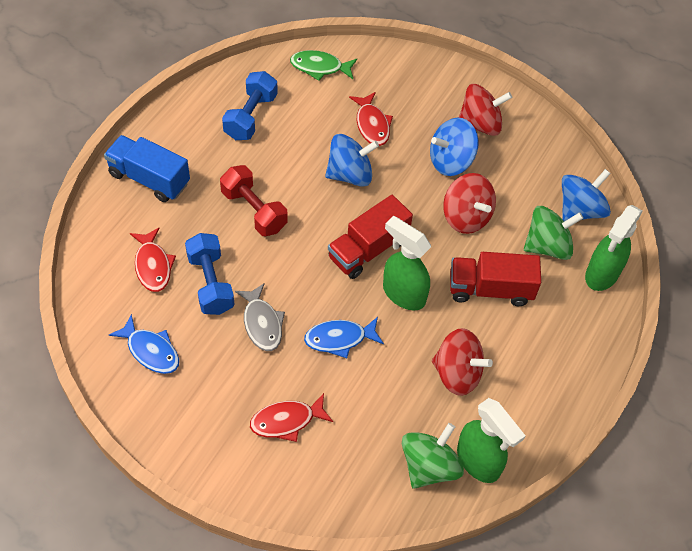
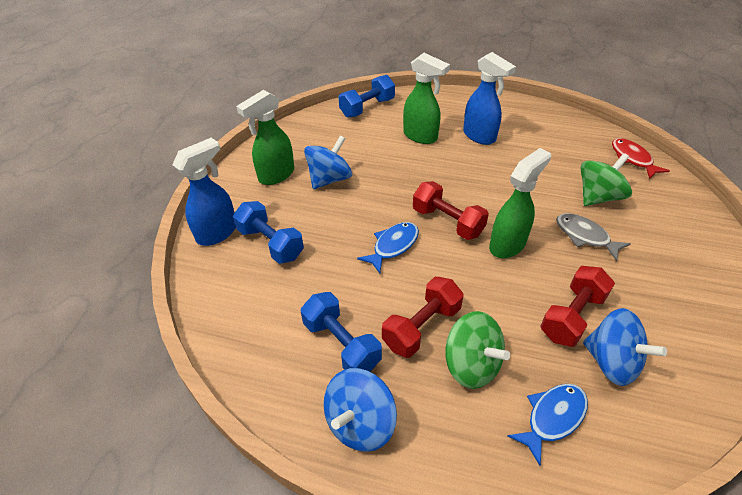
blue dumbbell: [185,233,235,315] [222,71,278,140] = 2 -> [233,201,304,264] [301,292,382,372] [339,75,395,118] = 3
blue spray bottle: none = 0 -> [172,138,236,246] [463,52,516,145] = 2
blue truck: [104,135,190,202] = 1 -> none = 0
green fish: [290,50,357,81] = 1 -> none = 0
red dumbbell: [220,165,288,236] = 1 -> [382,277,464,358] [413,181,489,240] [540,266,615,347] = 3
red fish: [130,227,176,292] [250,393,333,442] [349,92,393,146] = 3 -> [612,138,670,179] = 1
red spinning top: [432,328,493,396] [443,173,496,234] [459,84,512,136] = 3 -> none = 0
red truck: [328,195,413,279] [450,252,541,306] = 2 -> none = 0

